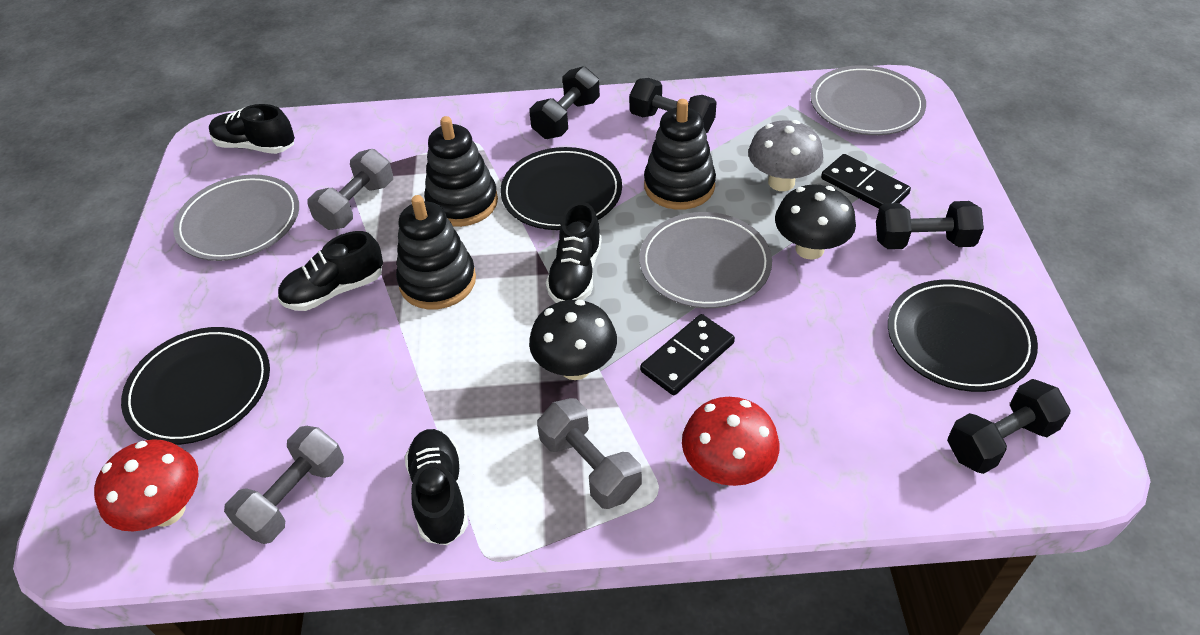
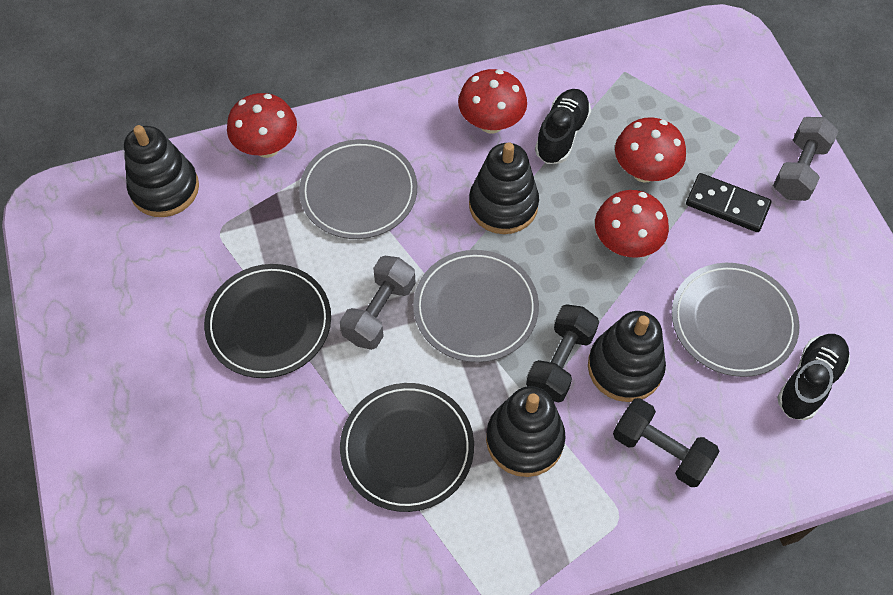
black domino: [640,314,735,395] [821,154,911,209] = 2 -> [686,173,772,232] = 1
black dumbbell: [529,66,600,139] [629,78,717,133] [876,201,984,249] [947,379,1070,474] = 4 -> [526,304,599,402] [613,398,720,487] = 2
black mushroom: [529,300,617,380] [775,184,856,260] = 2 -> none = 0
black plate: [121,327,270,445] [500,147,622,230] [888,280,1038,392] = 3 -> [204,264,331,378] [340,383,474,512] = 2
black shoe: [209,104,295,154] [278,231,383,311] [405,429,468,545] [546,202,602,303] = 4 -> [535,89,591,164] [777,334,850,420] = 2
black stacking toy: [396,195,476,310] [424,116,498,227] [644,99,716,210] = 3 -> [124,125,199,217] [469,142,539,234] [486,386,566,477] [588,311,666,402] = 4
grey dumbbell: [224,426,344,544] [307,149,393,230] [537,398,642,509] = 3 -> [340,256,416,350] [773,117,839,201] = 2
grey mushroom: [748,120,824,191] = 1 -> none = 0
red mushroom: [94,439,199,531] [682,397,780,486] = 2 -> [227,93,297,158] [458,69,527,134] [595,190,669,258] [615,117,686,182] = 4

